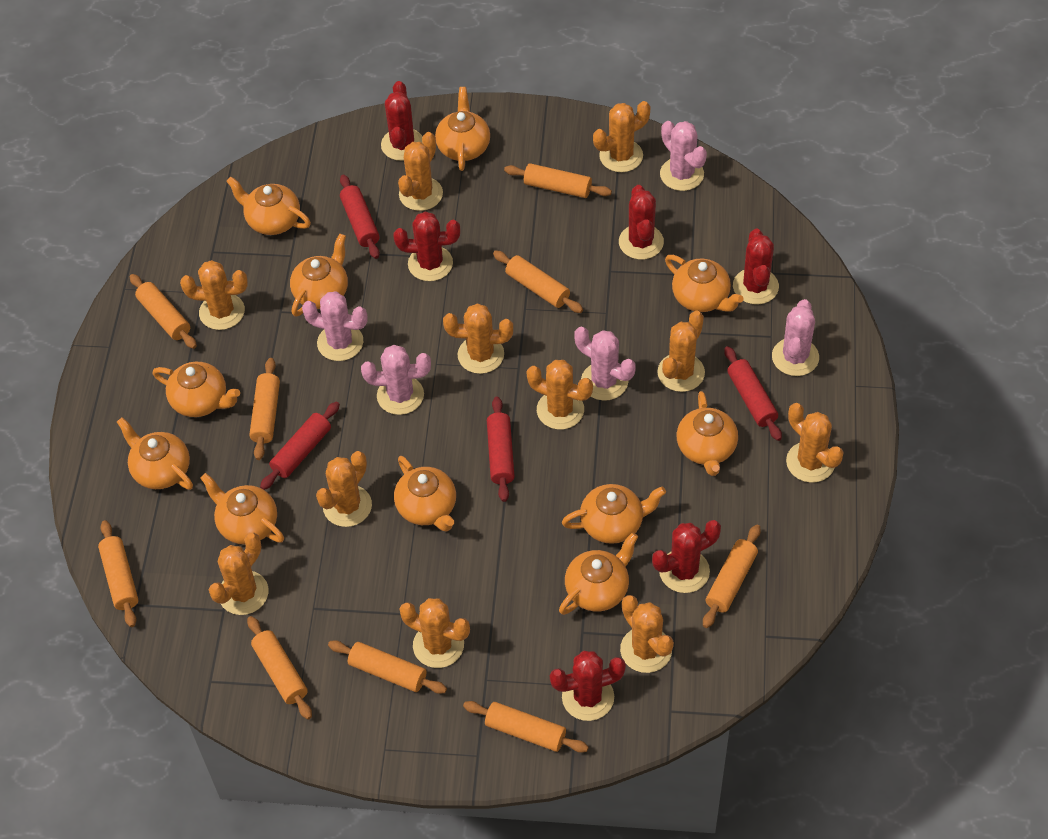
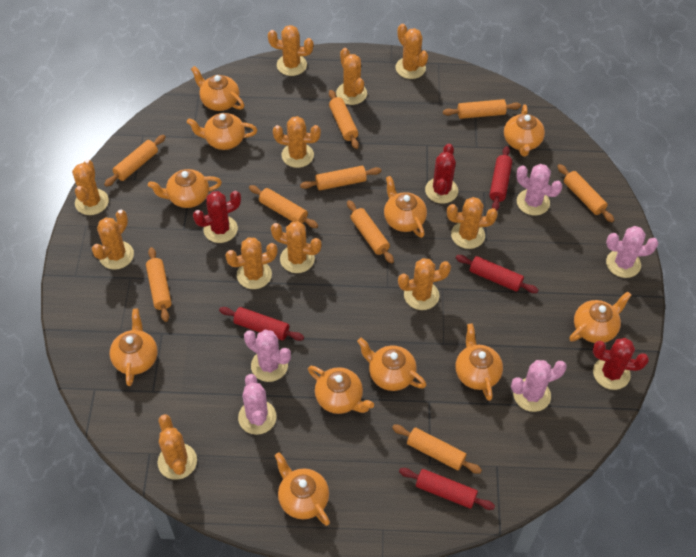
red cactus: [381,81,422,161] [393,211,460,281] [550,651,626,721] [619,185,664,260] [652,520,721,593] [733,229,779,305] = 6 -> [193,191,241,243] [425,144,458,204] [593,338,649,390] = 3

